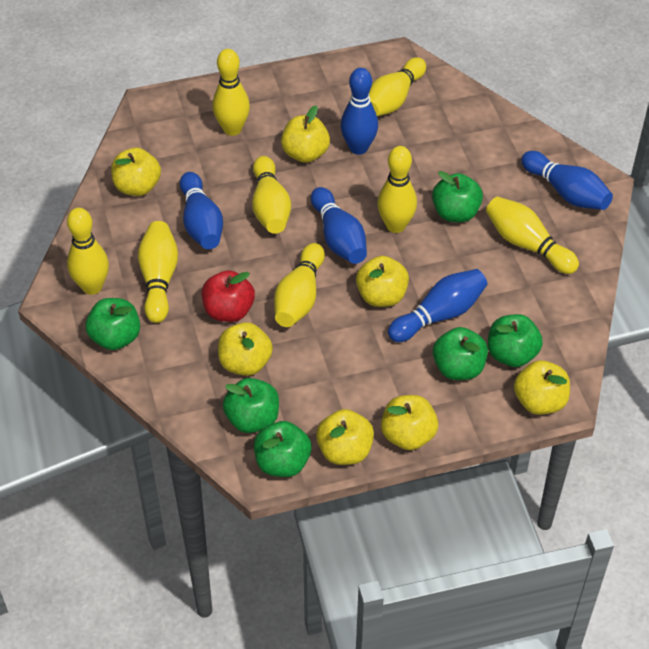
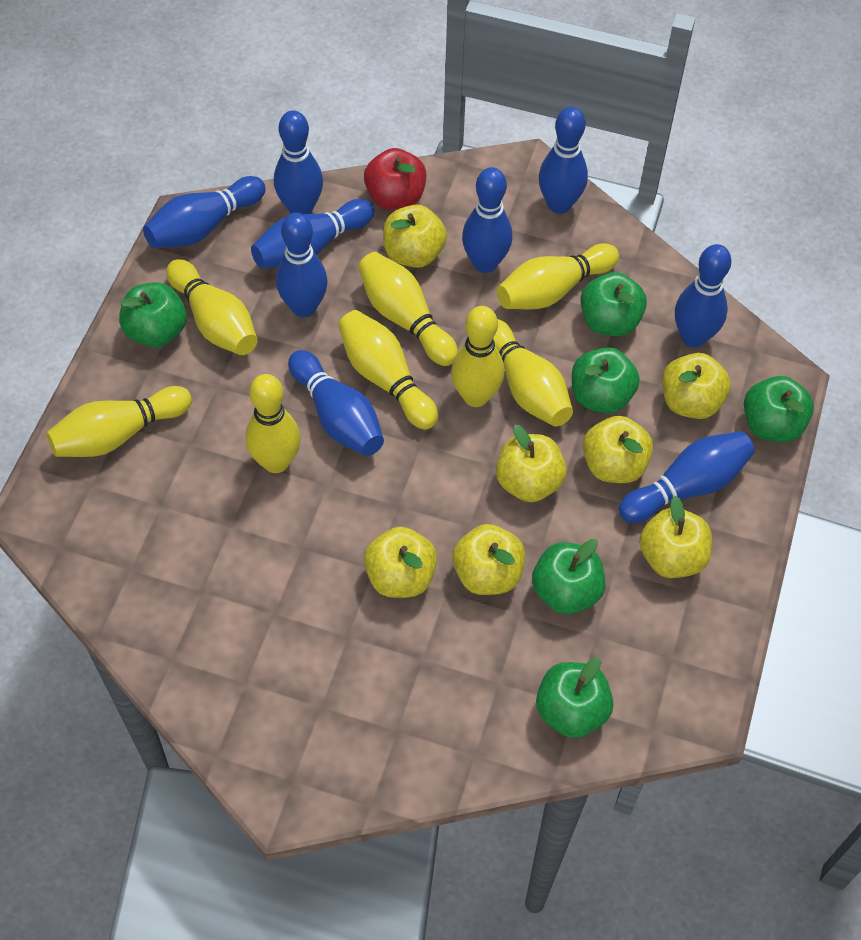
blue bowling pin: [180,172,223,249] [311,187,367,264] [341,68,378,155] [388,269,487,342] [521,151,613,210] = 5 -> [143,176,265,248] [251,199,374,268] [274,110,323,214] [276,213,328,317] [288,350,384,456] [462,167,512,273] [539,107,588,214] [619,431,755,523] [675,244,732,347] = 9

